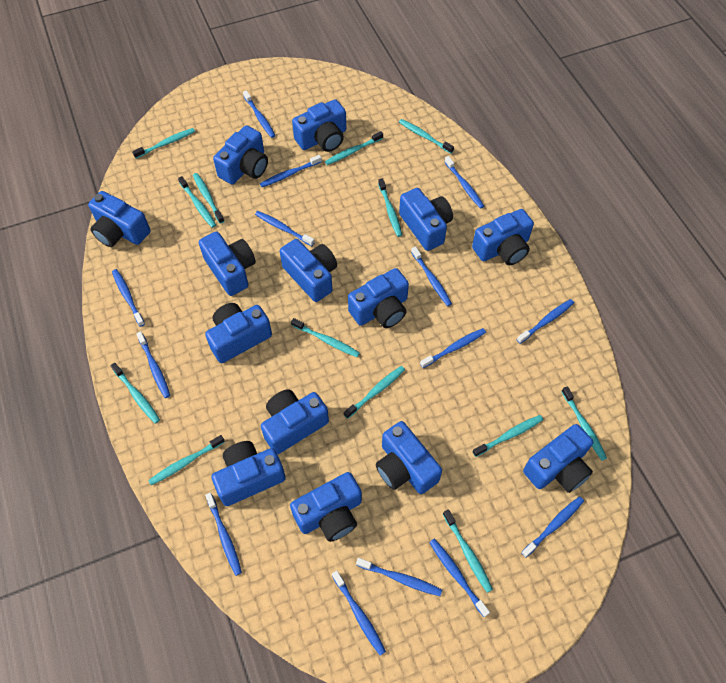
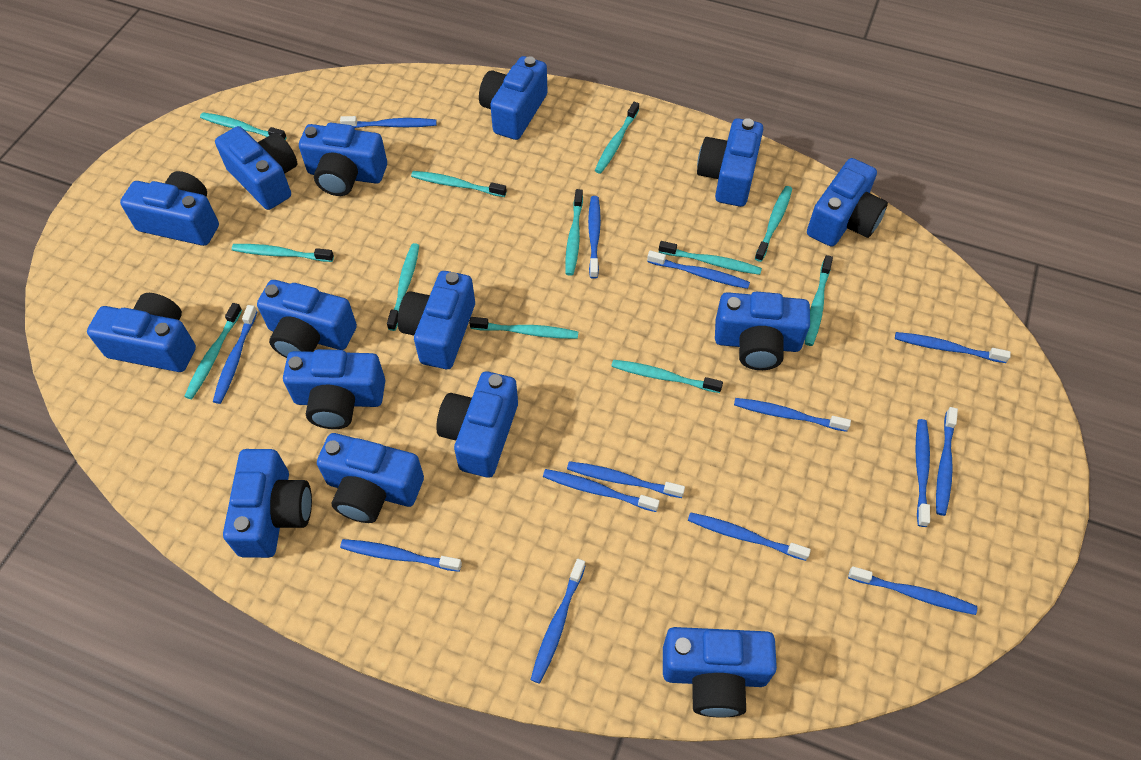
blue camera: [88,191,150,247] [199,231,256,296] [205,303,272,363] [211,441,286,506] [213,125,268,185] [261,389,329,454] [280,239,337,302] [290,472,362,542] [292,99,346,152] [348,268,409,328] [376,421,442,494] [399,188,453,251] [472,209,534,265] [523,424,593,493] = 14 -> [87,293,196,372] [120,171,219,246] [215,126,297,210] [223,449,312,558] [257,280,357,358] [283,349,385,429] [299,123,387,196] [317,433,424,523] [398,271,475,369] [436,371,518,478] [479,56,548,140] [663,627,777,718] [697,118,763,207] [715,292,810,370] [807,158,888,247] = 15
turquoise toothbrush: [111,363,160,424] [132,128,195,159] [148,435,225,485] [178,176,216,228] [193,173,224,224] [291,318,360,357] [325,131,383,165] [344,366,405,419] [378,178,402,237] [399,119,454,154] [443,509,493,593] [473,415,543,457] [561,386,607,461] = 13 -> [184,303,242,399] [200,112,287,140] [232,244,334,262] [387,243,419,331] [411,171,507,197] [469,317,578,339] [565,189,583,276] [595,102,639,174] [611,360,723,393] [659,241,762,275] [755,186,792,262] [805,255,833,346] = 12

